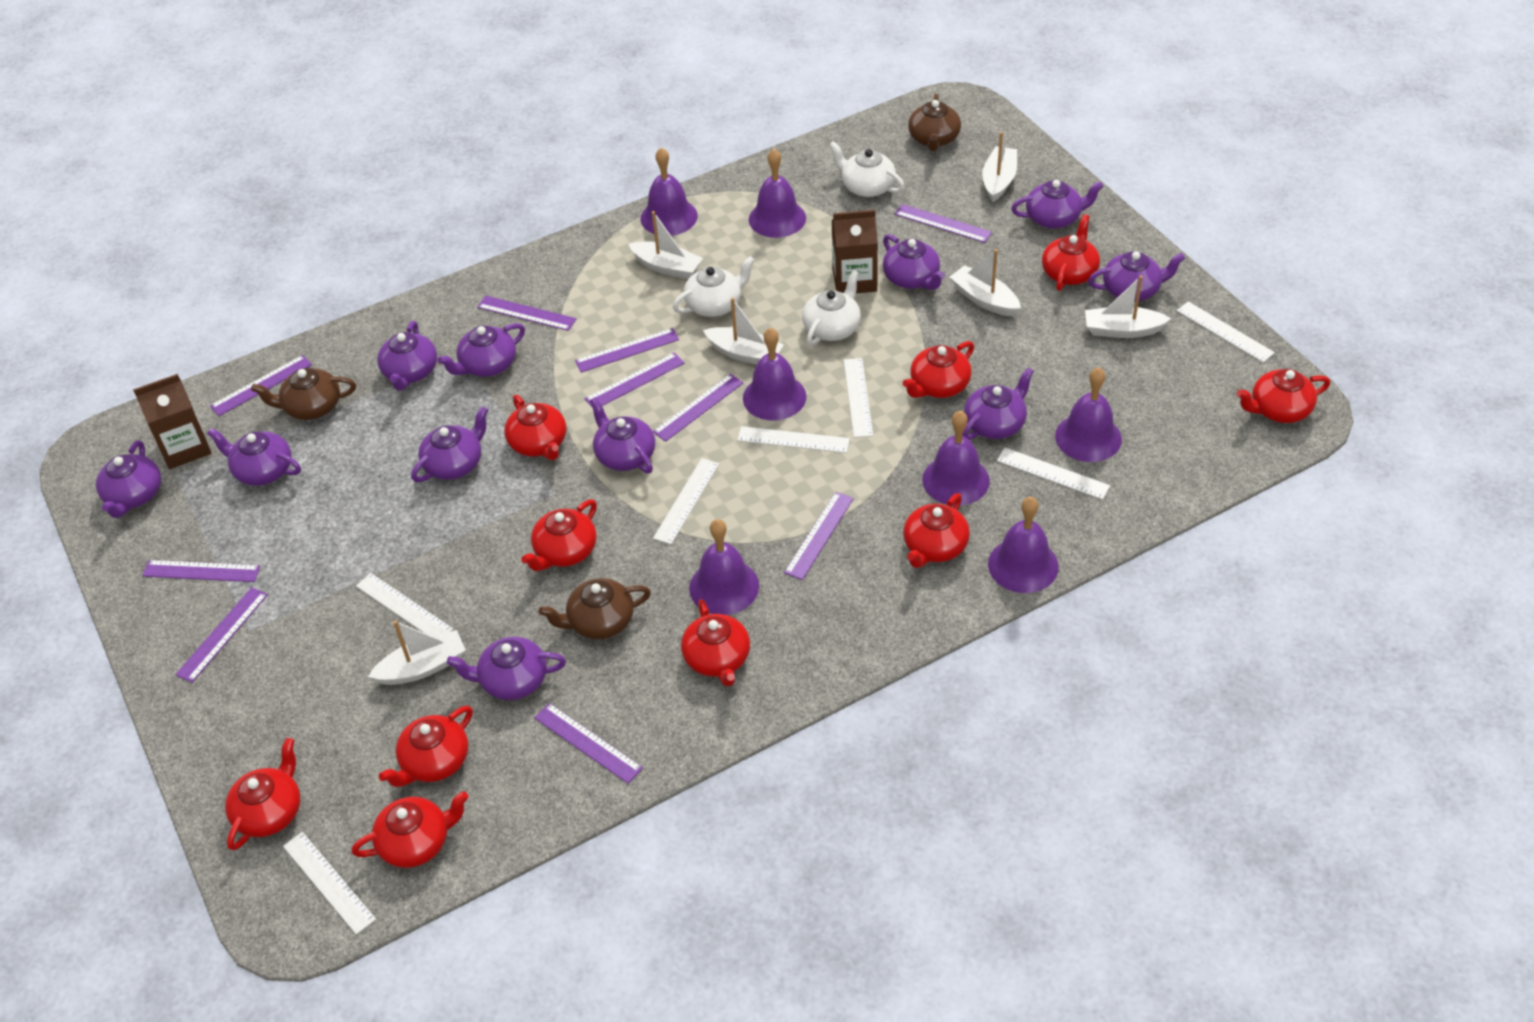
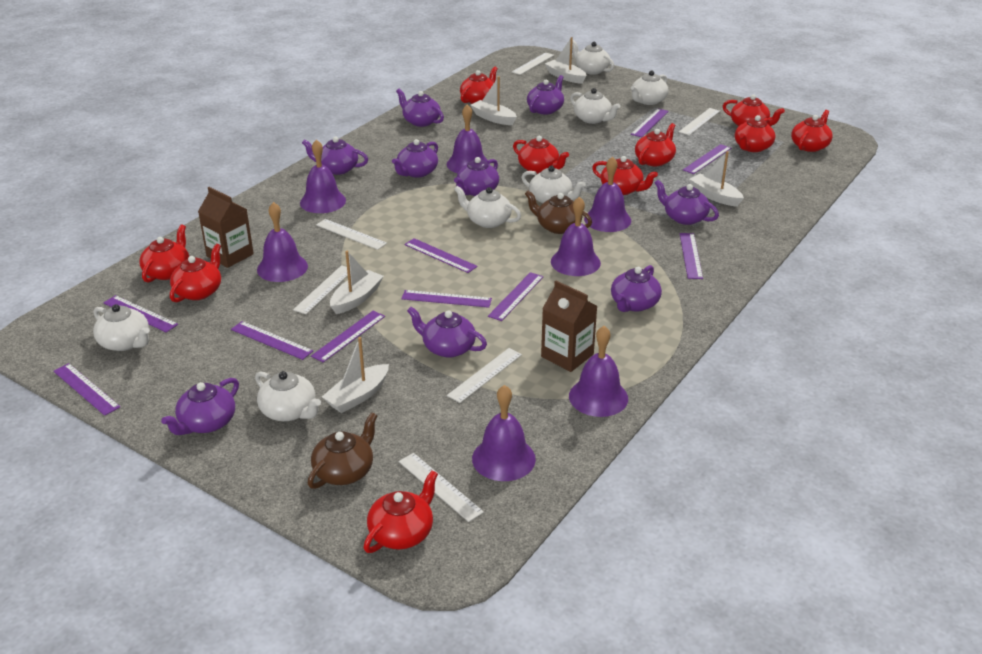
brown teapot: [251,368,356,420] [539,578,651,639] [908,94,961,151] = 3 -> [308,412,377,489] [525,191,592,234] = 2
purple teapot: [96,440,161,518] [207,428,301,486] [377,321,437,391] [411,406,488,482] [437,323,525,377] [447,637,566,700] [590,397,655,473] [883,234,945,290] [962,367,1034,440] [1011,180,1104,229] [1088,251,1185,302] = 11 -> [161,378,239,435] [302,137,368,175] [392,139,438,178] [396,89,444,127] [407,307,487,358] [454,157,499,196] [527,75,564,115] [611,265,662,312] [655,180,719,225] = 9
white boat: [368,620,466,685] [629,211,703,279] [703,297,784,365] [950,249,1021,317] [982,132,1017,202] [1085,276,1171,338] = 6 -> [322,337,389,413] [330,251,384,314] [471,76,517,125] [545,37,586,84] [689,151,744,207] = 5
white ruler: [283,832,376,935] [356,573,453,636] [653,458,719,544] [737,426,850,453] [844,358,873,438] [997,448,1110,500] [1177,301,1275,363] = 7 -> [293,265,348,314] [316,219,387,250] [399,453,484,522] [447,348,522,403] [511,53,554,75] [679,108,720,135] = 6
white teapot: [673,256,755,317] [802,270,861,346] [829,141,905,197] = 3 -> [93,304,150,351] [255,371,321,421] [454,186,521,228] [521,166,586,204] [570,88,620,124] [572,40,614,75] [631,70,668,105] = 7

